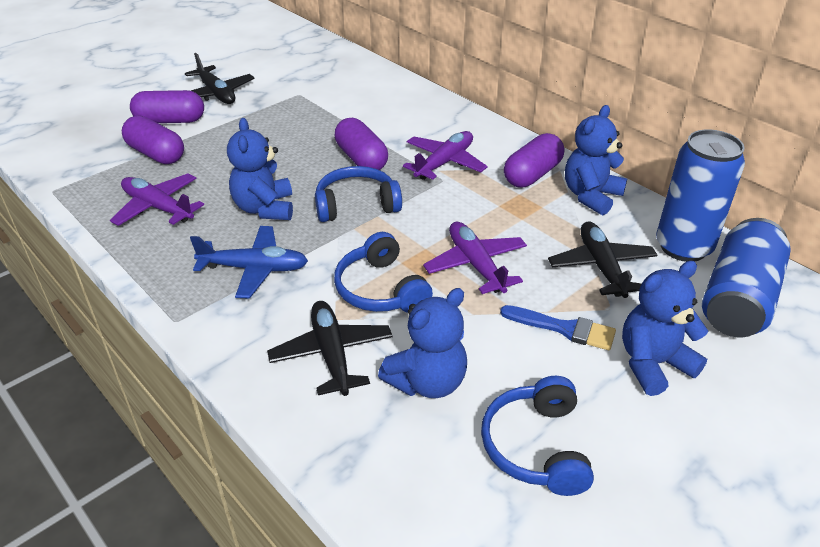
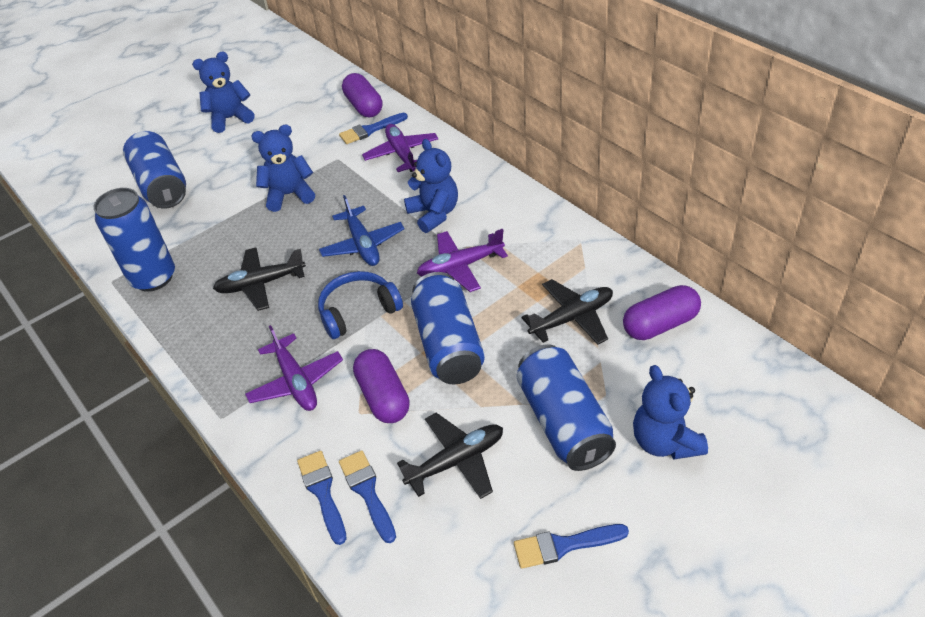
blue brush: [500,305,616,350] = 1 -> [297,451,347,545] [339,113,408,144] [339,450,396,543] [514,524,629,569] = 4
blue can: [656,130,745,262] [702,218,791,337] = 2 -> [94,188,175,292] [123,131,186,208] [411,272,485,384] [517,344,616,471] = 4
blue headphones: [315,166,402,222] [334,232,433,313] [481,376,594,496] = 3 -> [318,271,403,339] = 1
purple capsule: [122,116,184,164] [130,90,204,123] [335,118,388,170] [504,133,564,188] = 4 -> [342,73,382,117] [353,349,410,423] [623,285,701,340] = 3

